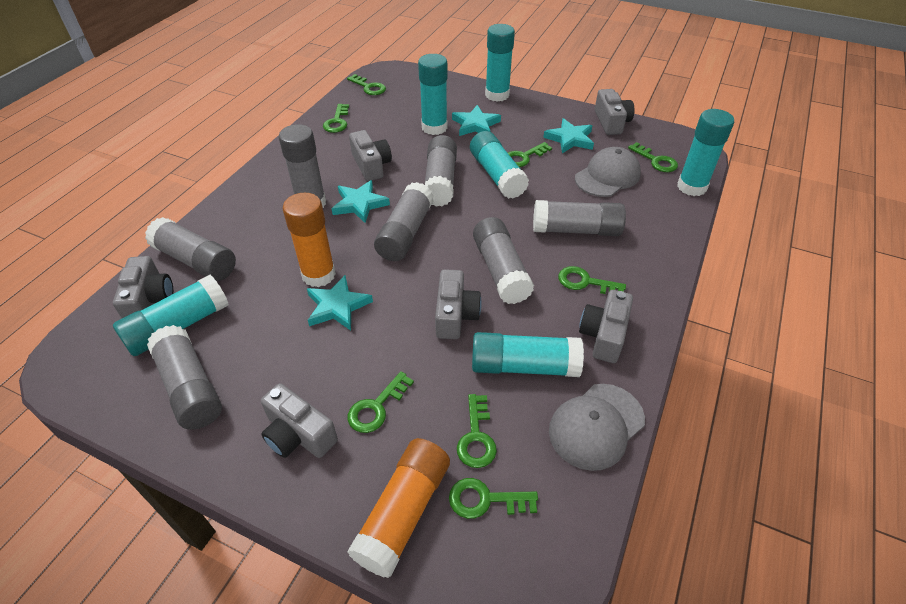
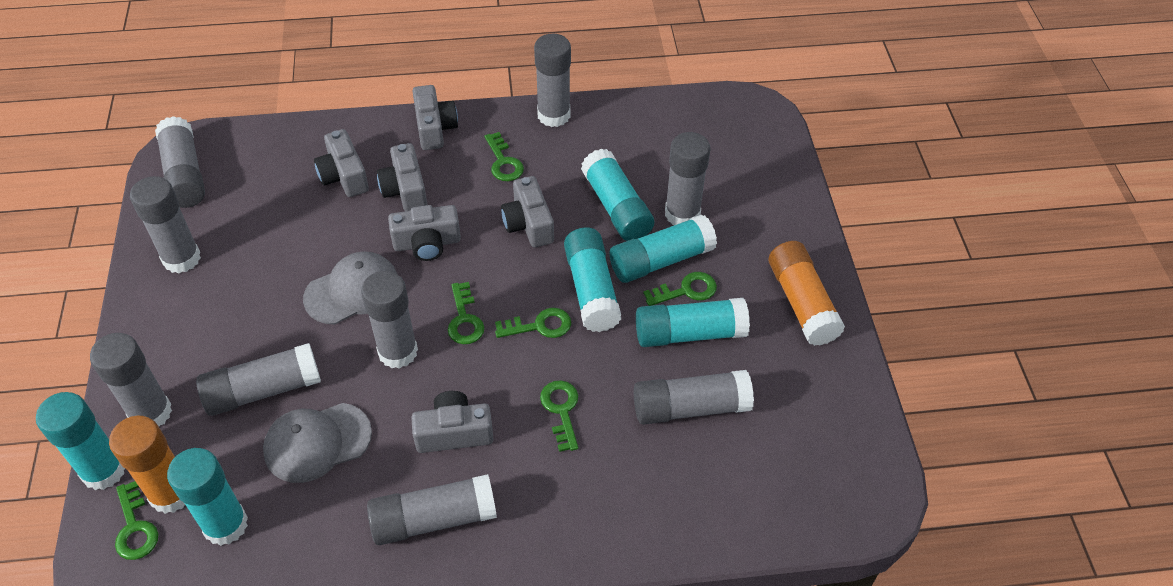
green key: [323,104,349,133] [347,74,386,95] [348,371,414,433] [449,478,538,519] [457,394,497,468] [508,142,552,167] [558,266,626,294] [628,142,678,172] = 8 -> [115,481,159,560] [448,282,484,344] [485,132,524,181] [495,308,571,338] [540,380,578,452] [643,272,717,306] = 6
grey glue stick: [145,217,236,281] [147,325,222,430] [279,124,326,208] [374,182,434,261] [425,135,457,207] [473,217,534,304] [533,200,626,236] = 7 -> [90,333,172,426] [130,176,201,273] [155,116,205,208] [196,343,321,416] [361,271,418,369] [367,474,497,545] [534,34,571,127] [634,370,754,425] [665,132,710,225] = 9
turquoise star: [307,275,373,331] [331,180,390,223] [452,105,501,136] [543,118,594,153] = 4 -> none = 0

